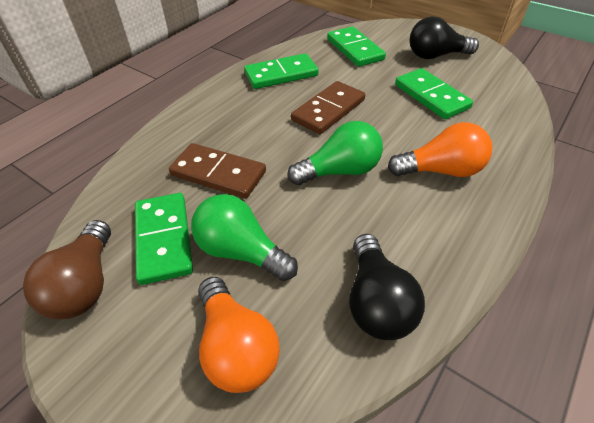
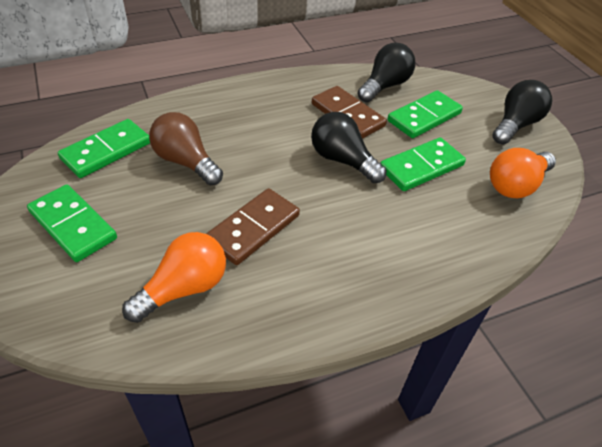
black light bulb: [349,234,425,340] [410,16,479,59] = 2 -> [311,112,387,183] [357,43,415,102] [492,80,552,144] = 3
green light bulb: [191,194,298,281] [287,121,383,185] = 2 -> none = 0

